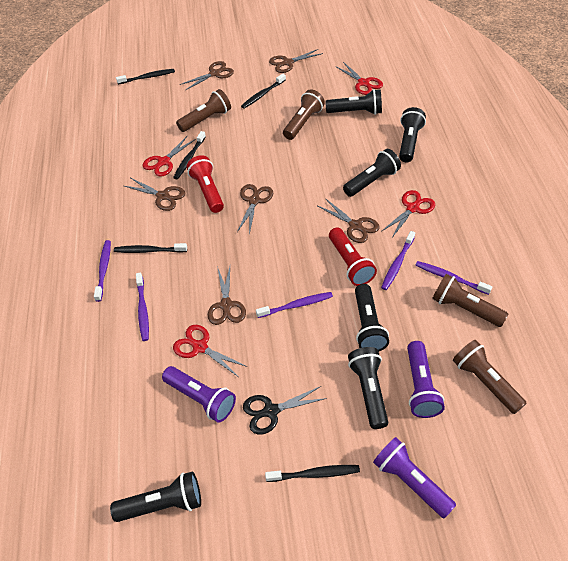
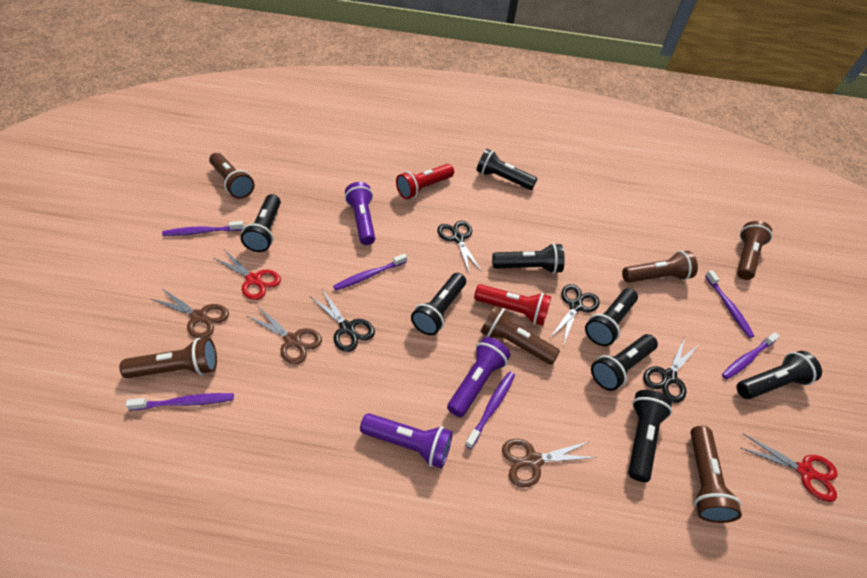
black flashlight: [110,471,201,522] [325,89,382,115] [343,149,401,197] [348,347,388,429] [355,284,389,351] [399,107,426,163] = 6 -> [241,194,281,252] [411,273,466,335] [476,149,537,190] [492,243,565,274] [585,288,638,346] [591,334,658,391] [628,390,672,482] [736,351,822,399] = 8
black scissors: [243,386,327,435] = 1 -> [311,289,375,352] [437,221,482,274] [550,284,599,345] [643,337,697,403] = 4
black toothbrush: [114,243,187,253] [116,69,175,84] [173,131,206,180] [241,74,286,109] [265,465,360,482] = 5 -> none = 0
brown flashlight: [176,89,231,132] [283,90,325,140] [432,274,508,327] [453,340,527,414] = 4 -> [119,338,217,378] [209,153,255,199] [480,305,560,365] [622,251,698,283] [690,426,742,523] [737,221,773,280] = 6
brown scissors: [125,178,185,211] [180,61,234,90] [208,266,246,325] [237,184,273,235] [269,49,323,73] [318,198,380,243] = 6 -> [151,289,229,339] [247,305,322,364] [502,439,597,487] = 3
purple toothbrush: [94,240,111,302] [136,273,149,341] [256,292,333,318] [381,231,415,290] [415,261,492,295] = 5 -> [125,393,234,410] [162,221,244,236] [333,254,407,291] [465,372,515,449] [705,270,754,338] [722,332,780,379] = 6
red scissors: [143,136,196,177] [173,325,247,377] [335,62,383,95] [381,190,435,236] = 4 -> [213,250,281,300] [741,433,838,502] = 2

